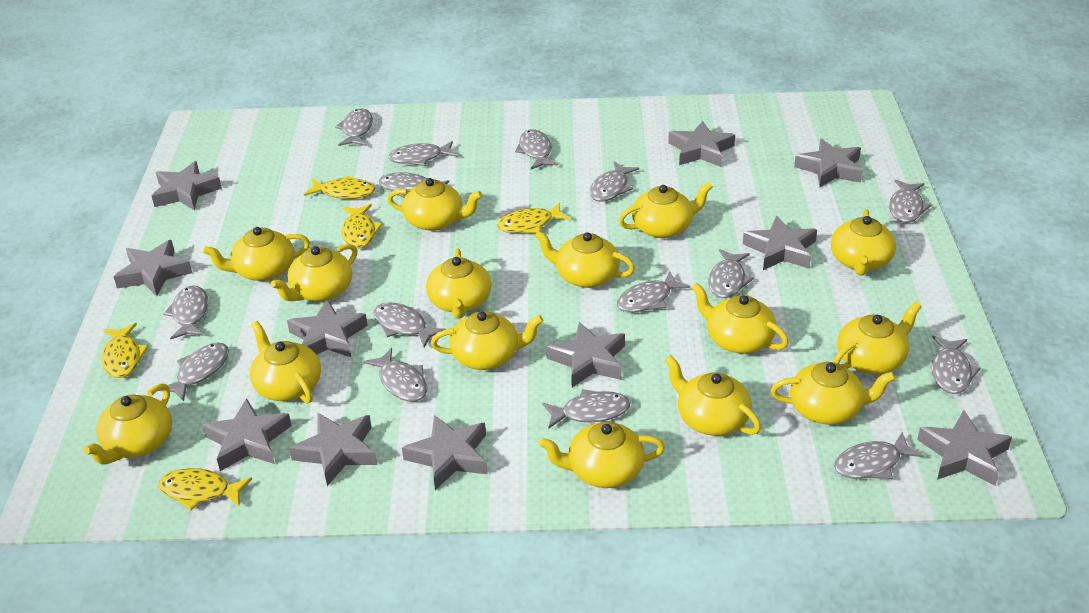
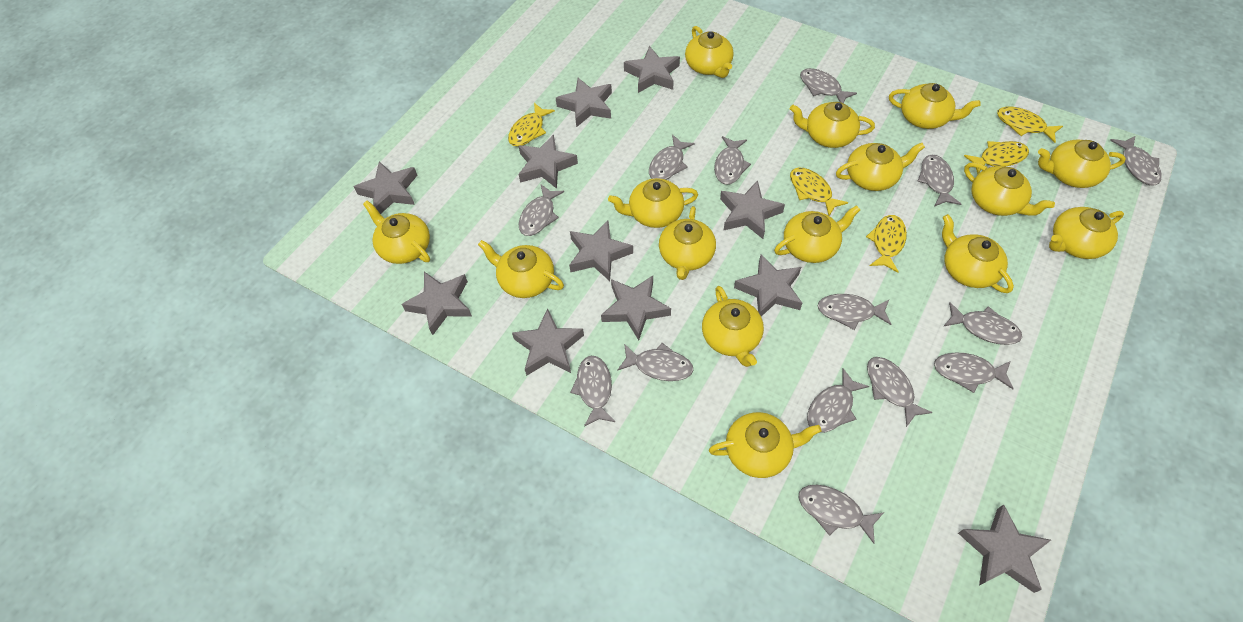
grey fish: [159,343,229,401] [163,286,208,339] [335,108,373,146] [363,348,427,402] [374,302,446,347] [379,172,449,198] [388,141,457,166] [515,129,558,169] [542,389,630,428] [590,161,639,202] [617,271,690,313] [708,249,754,298] [834,432,924,479] [889,180,932,223] [932,336,981,394] = 15 -> [519,185,564,236] [570,356,615,427] [617,343,693,381] [649,135,695,180] [714,136,751,185] [799,485,883,544] [800,68,857,103] [807,368,869,433] [818,294,891,330] [867,357,933,427] [917,155,961,206] [934,352,1014,393] [944,302,1022,345] [1110,136,1162,186] = 14

